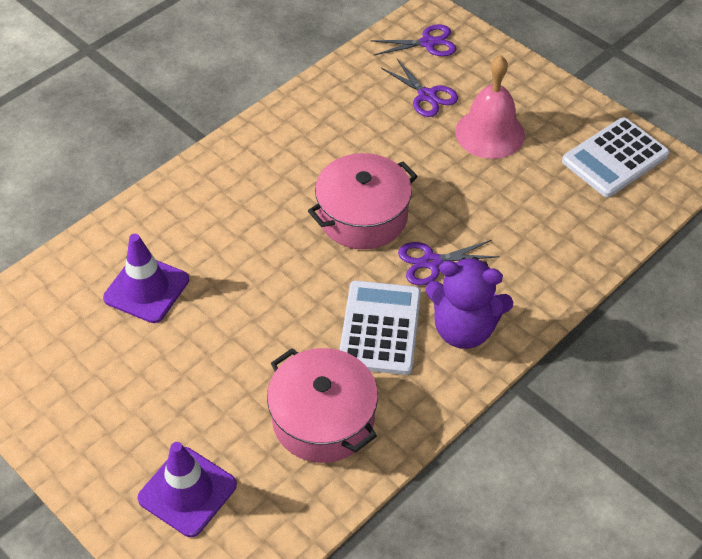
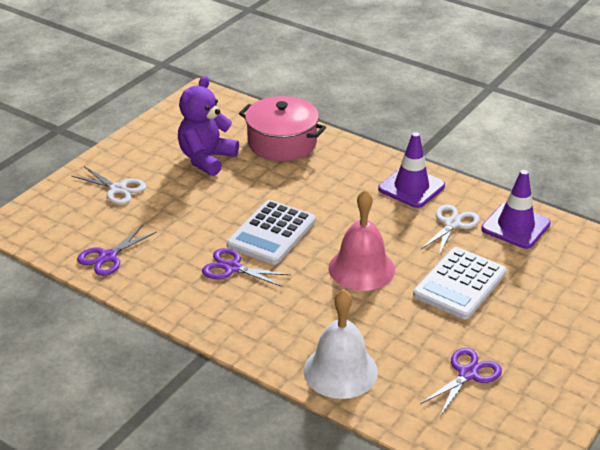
pink pot: [267,348,378,463] [308,153,418,250] = 2 -> [239,96,326,161] = 1
white bell: none = 0 -> [304,289,378,399] = 1
white scissors: none = 0 -> [72,166,146,205] [420,204,480,256] = 2

